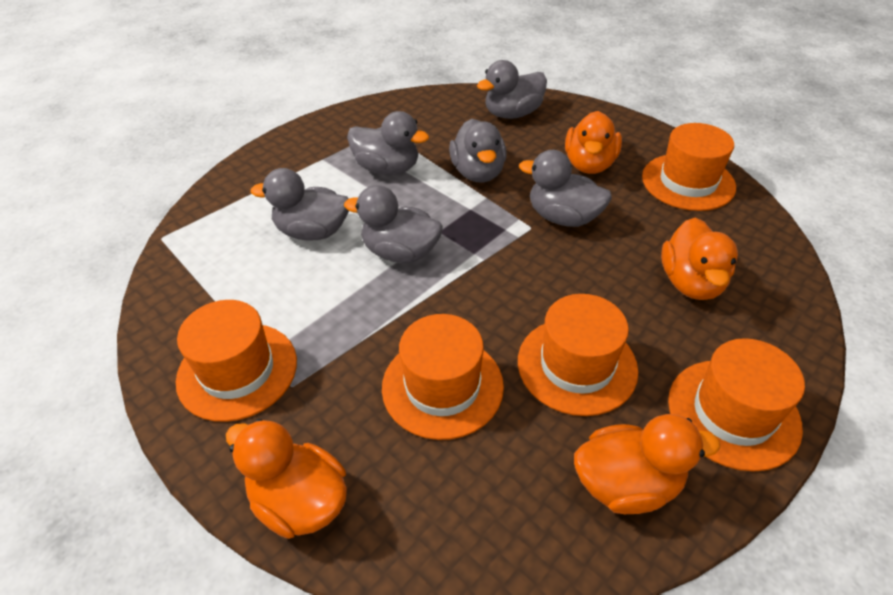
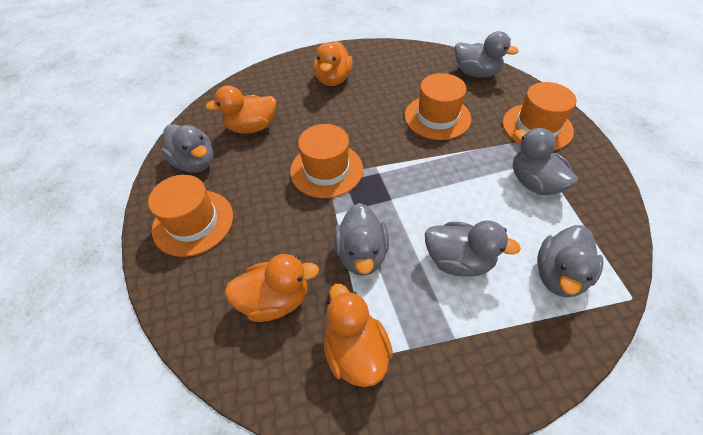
orange hat: [176,300,297,422] [382,314,504,440] [518,294,638,416] [642,123,736,211] [668,338,805,472] = 5 -> [148,175,233,257] [290,124,363,198] [405,73,471,140] [503,82,576,150] = 4

